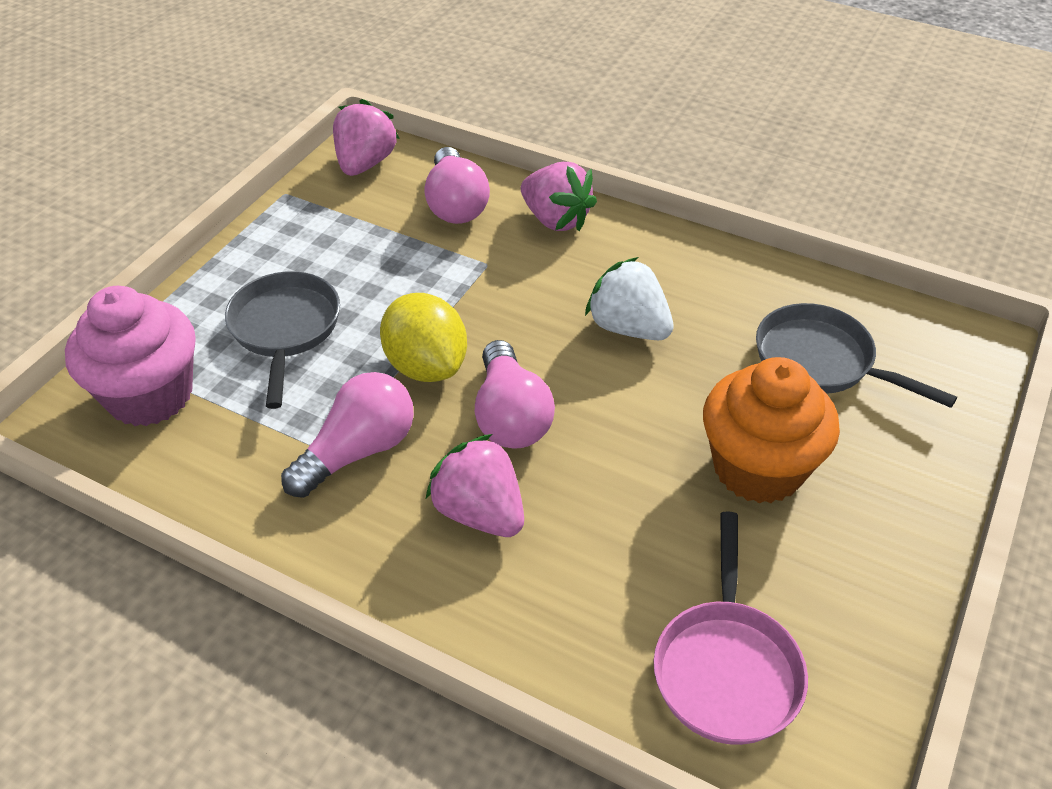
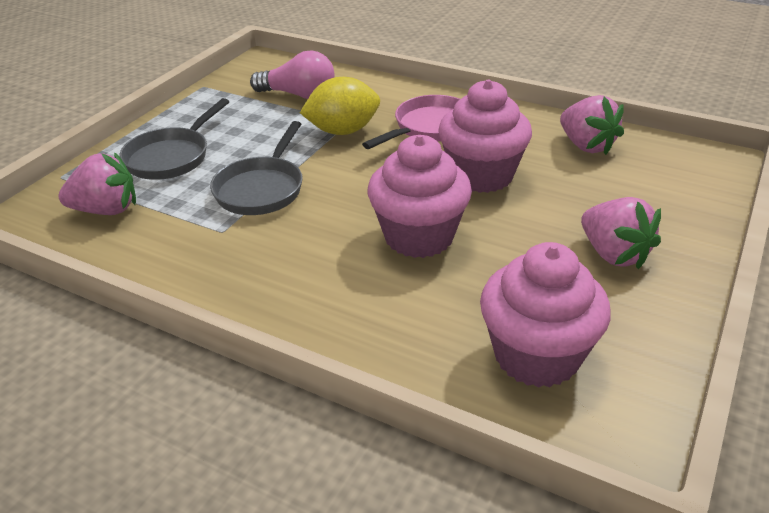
orange cupcake: [703,357,840,503] = 1 -> none = 0
pink cupcake: [65,286,196,426] = 1 -> [368,135,472,258] [438,79,532,193] [480,242,611,388] = 3
pink light bulb: [281,372,414,498] [425,147,490,224] [475,340,555,449] = 3 -> [250,50,335,99] = 1
white strawberry: [585,257,674,340] = 1 -> none = 0

